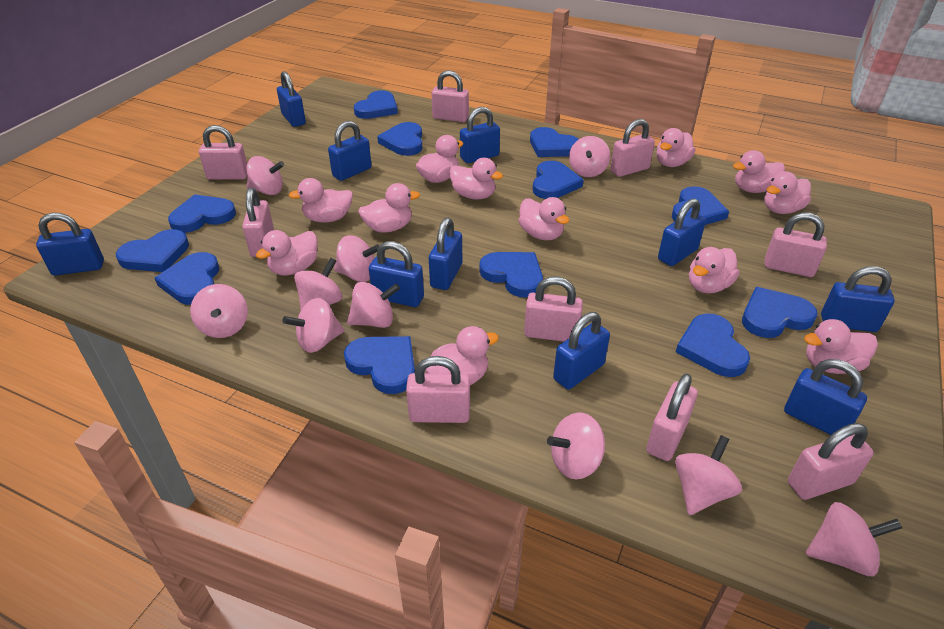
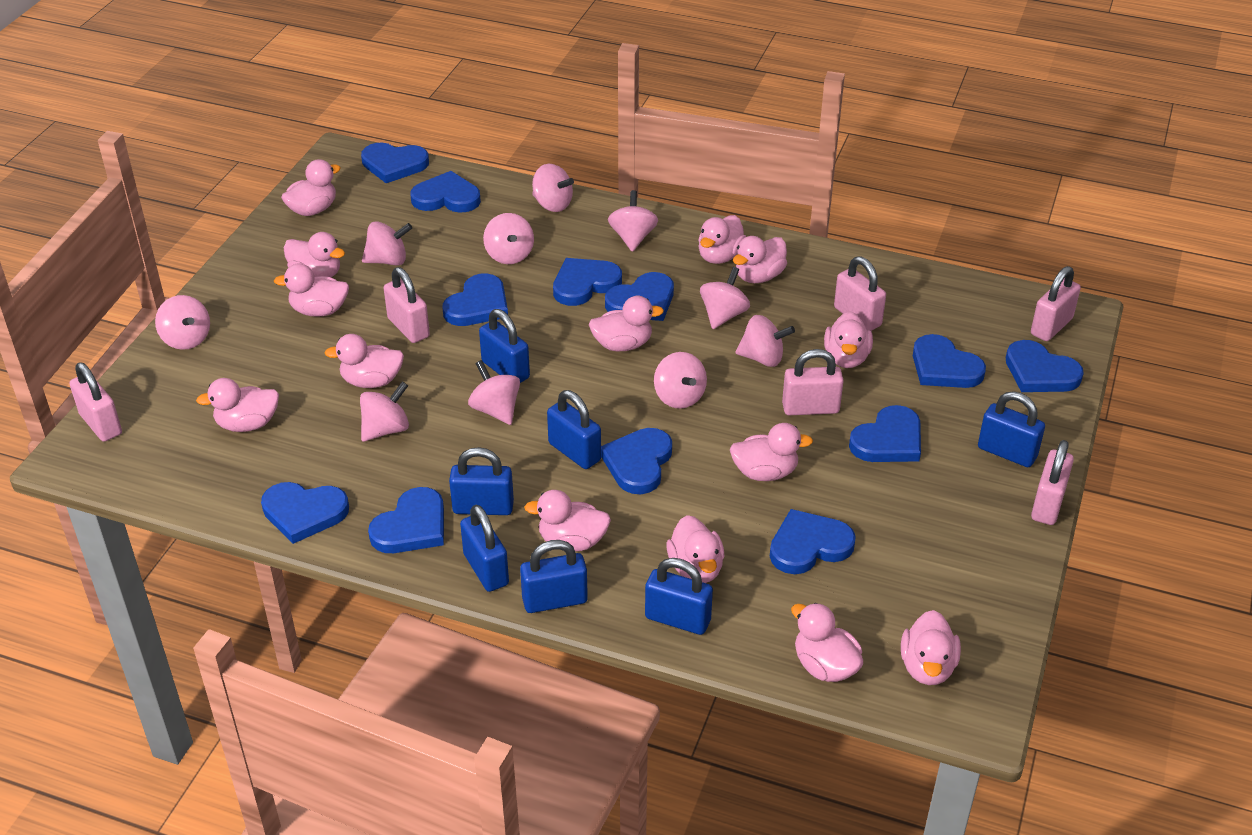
blue padlock: [36,213,104,276] [277,71,306,127] [328,121,372,181] [369,241,424,307] [429,218,462,290] [460,107,500,163] [553,312,610,389] [658,199,706,266] [784,359,867,435] [821,266,895,332] = 10 -> [449,447,514,515] [460,505,509,592] [479,309,530,383] [520,540,588,613] [547,390,601,469] [645,558,713,635] [978,391,1045,467] = 7
pink duck: [256,230,318,276] [289,178,353,223] [358,183,420,233] [416,135,463,183] [425,326,499,385] [449,158,503,200] [518,197,569,240] [656,128,695,167] [689,247,739,294] [733,150,785,193] [764,171,811,214] [804,319,878,374] = 12 -> [196,378,279,432] [274,263,349,317] [281,159,340,216] [284,232,345,278] [324,334,404,388] [524,490,611,551] [589,296,664,351] [667,515,724,583] [698,215,746,264] [730,423,813,481] [733,236,787,283] [791,603,863,682] [824,311,873,368] [901,610,961,685] = 14
pink padlock: [199,125,247,180] [243,188,274,257] [406,356,470,423] [431,70,469,122] [524,276,583,342] [610,119,655,177] [647,374,698,461] [764,213,827,277] [788,423,874,500] = 9 -> [69,362,122,442] [384,267,430,343] [782,349,844,415] [834,256,886,331] [1031,266,1081,341] [1031,440,1074,525] = 6

